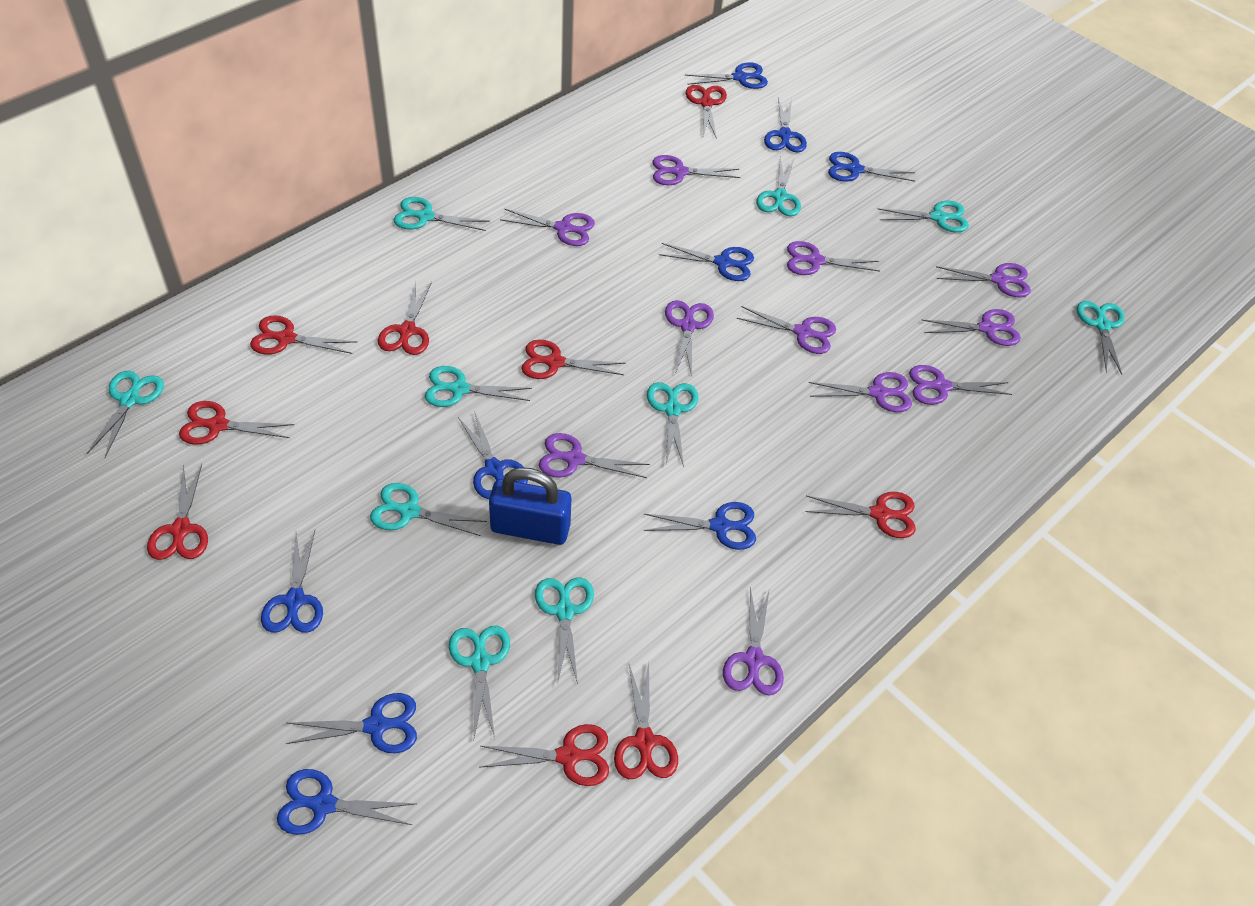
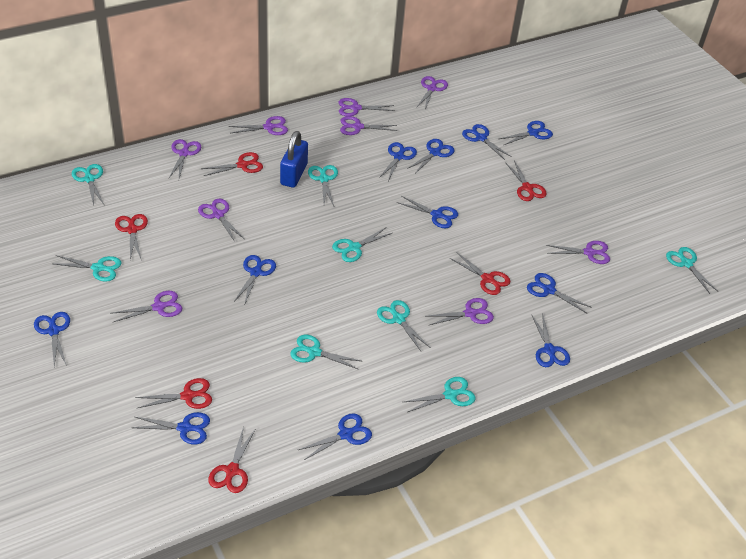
blue scissors: [261,531,323,633] [277,769,416,835] [285,693,417,753] [458,411,528,499] [644,502,756,550] [659,243,754,281] [685,62,768,89] [764,98,807,152] [828,152,915,182] = 9 -> [34,312,70,367] [132,412,210,445] [234,255,276,306] [299,413,372,460] [379,142,417,181] [397,196,458,228] [407,139,454,174] [462,124,512,160] [499,121,553,145] [527,273,592,313] [531,313,570,367] = 11
purple scissors: [500,209,595,246] [539,433,650,478] [652,155,741,185] [665,300,714,376] [723,587,784,696] [737,306,836,354] [787,241,880,275] [809,372,912,412] [909,365,1012,405] [922,309,1021,346] [936,263,1031,297] = 11 -> [110,291,182,322] [169,139,201,178] [198,199,243,242] [229,116,288,135] [338,98,395,116] [340,116,397,135] [416,76,448,110] [425,298,494,325] [546,241,610,264] = 9
red scissors: [147,464,208,560] [179,401,294,445] [250,315,357,354] [378,282,432,355] [481,724,609,786] [521,340,625,379] [614,663,678,779] [686,85,727,139] [805,492,916,538] = 9 -> [115,214,148,261] [135,378,212,409] [202,152,263,176] [208,426,256,493] [450,252,511,295] [505,160,547,201] = 6
turquoise scissors: [87,371,164,458] [370,483,487,536] [393,197,490,231] [425,366,532,407] [449,626,510,738] [535,577,594,685] [647,382,698,467] [756,157,801,216] [878,201,969,232] [1077,301,1125,375] = 10 -> [54,255,122,282] [72,164,104,206] [290,335,361,370] [308,165,338,206] [332,227,392,262] [377,300,431,351] [404,377,476,412] [666,247,718,294] = 8

